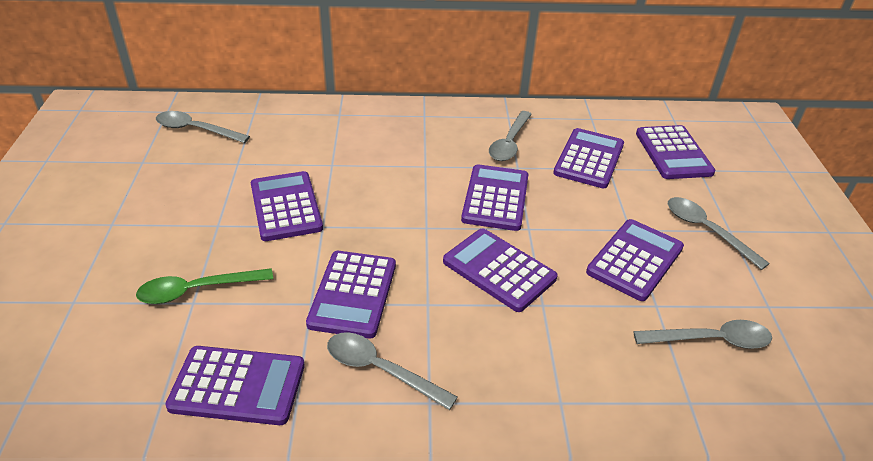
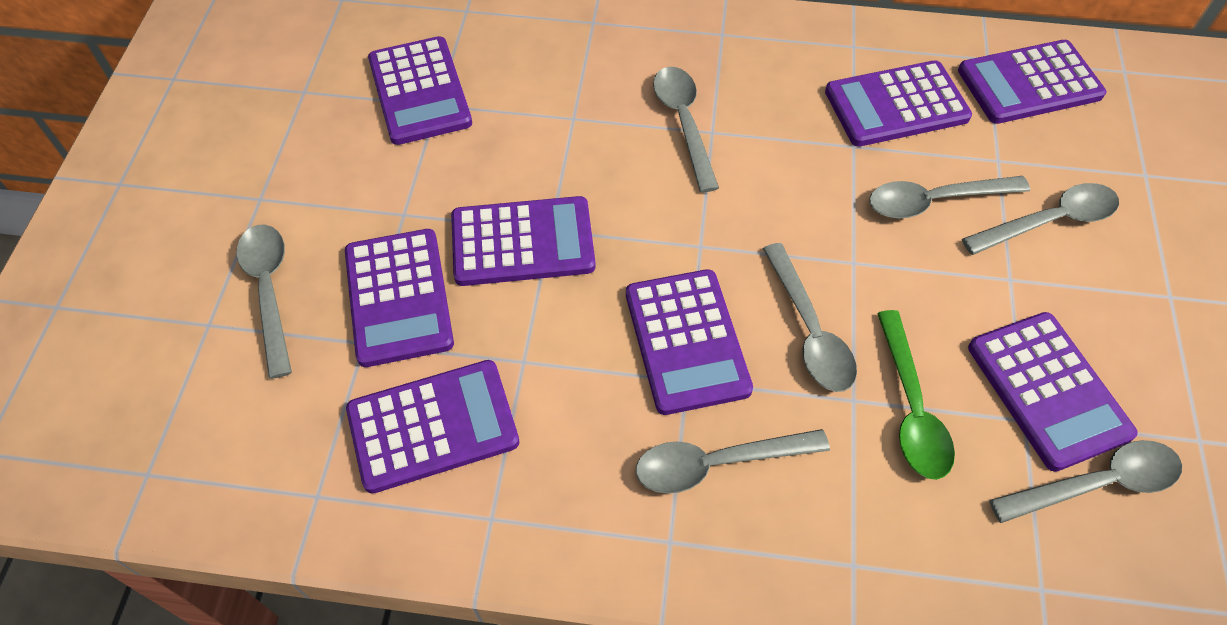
grey spoon: [156,111,250,143] [327,332,458,410] [489,111,532,161] [633,320,772,349] [668,197,770,270] = 5 -> [237,225,292,379] [636,429,830,494] [653,67,719,193] [763,243,857,392] [869,176,1030,218] [962,183,1119,255] [989,440,1182,523] = 7

